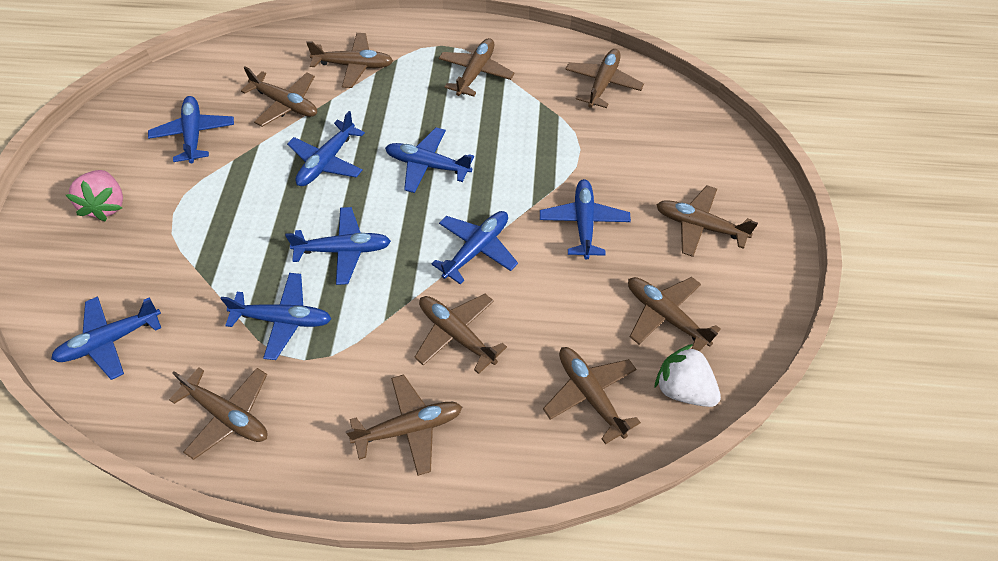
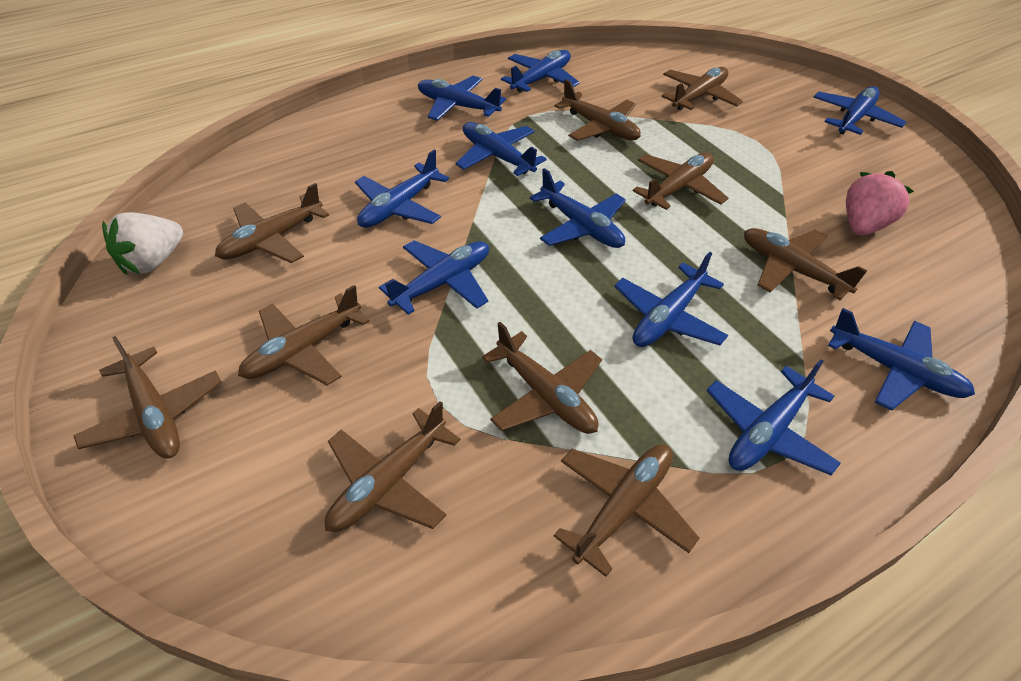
blue plane: [51,296,161,380] [148,96,234,163] [220,273,331,360] [285,207,391,285] [287,111,365,186] [385,127,474,193] [431,211,518,285] [540,179,631,260] = 8 -> [355,150,449,228] [379,240,489,315] [418,76,506,121] [455,122,546,176] [501,50,580,93] [530,168,626,248] [614,252,728,347] [707,359,841,475] [813,86,906,135] [828,308,975,411] = 10

